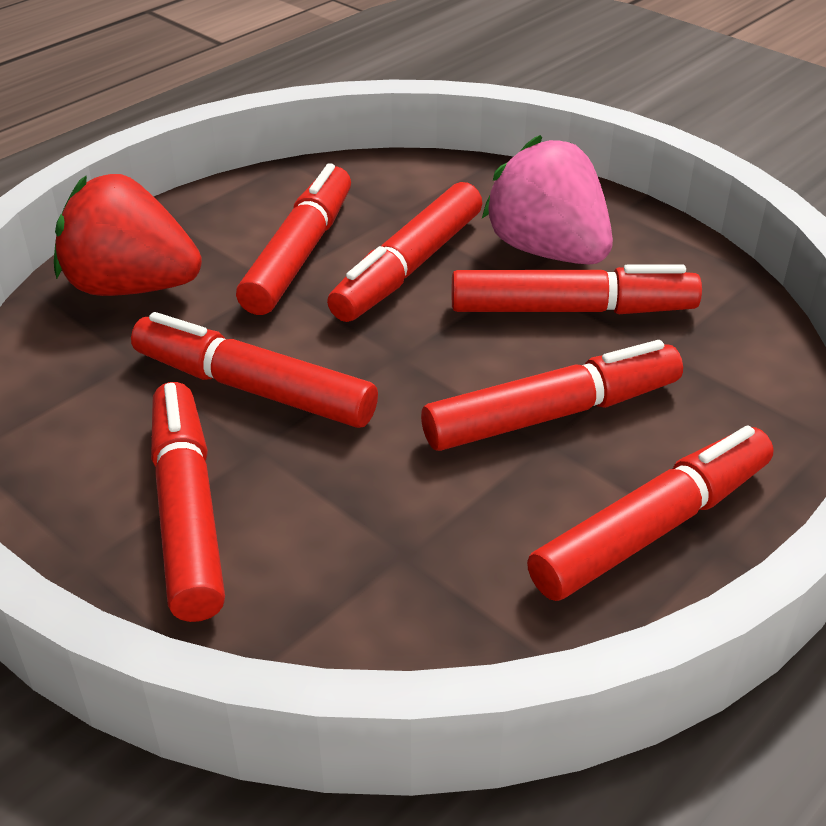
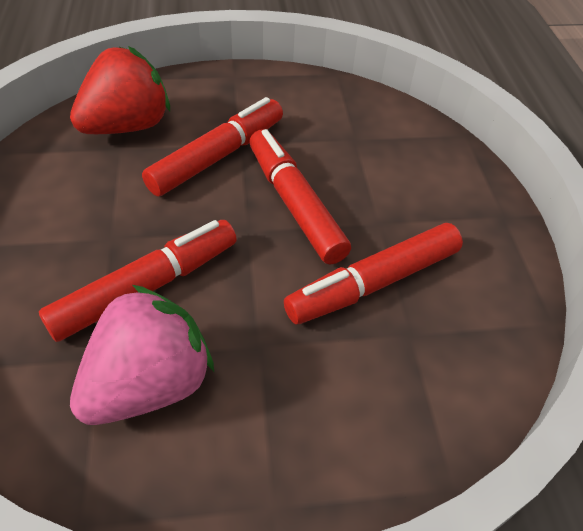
red marker: [131,312,378,428] [151,382,225,622] [236,163,351,315] [327,182,482,322] [421,340,683,451] [452,264,702,314] [527,426,774,601] = 7 -> [39,220,237,342] [142,97,283,196] [249,129,351,264] [284,223,463,324] = 4

